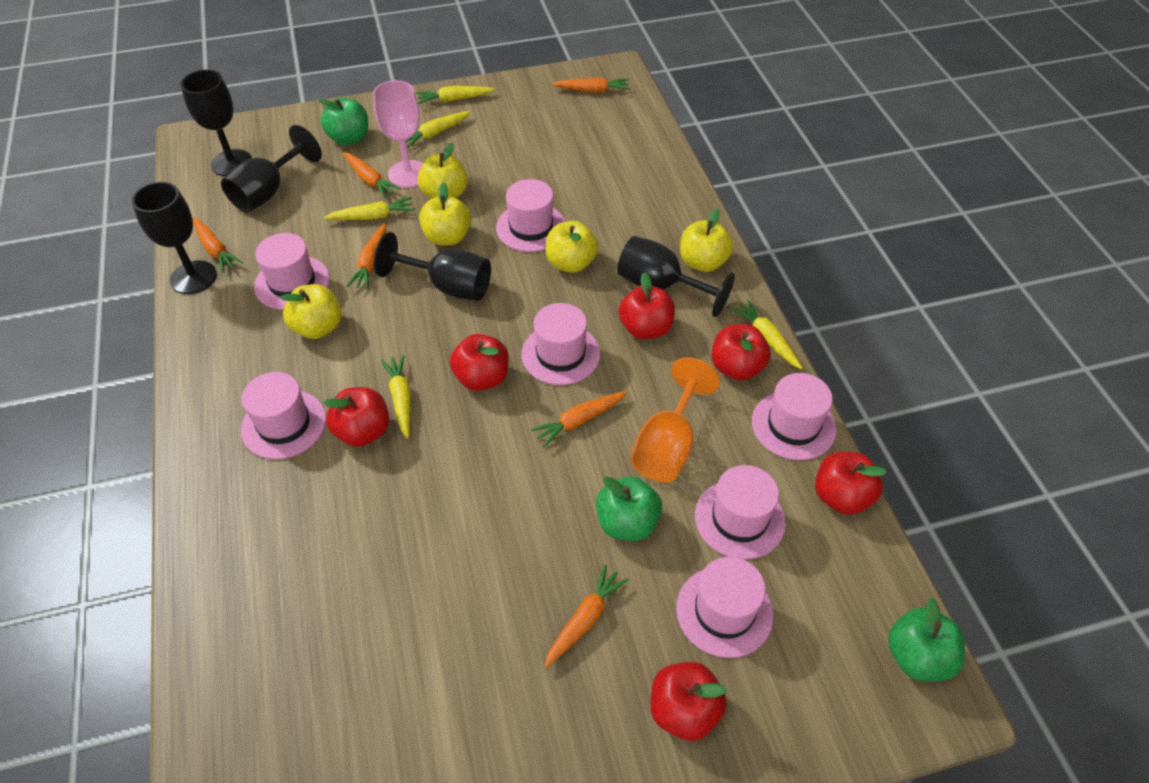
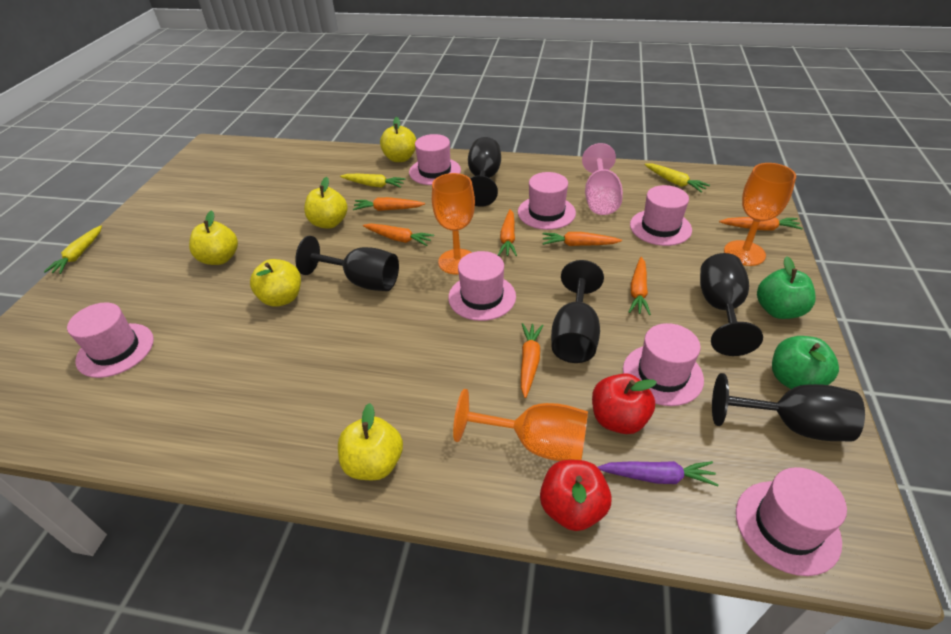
green apple: [319,98,368,145] [596,476,662,541] [888,597,965,682] = 3 -> [757,256,816,319] [772,336,839,389] = 2
orange carrot: [192,218,243,273] [343,152,401,198] [347,223,386,289] [531,391,627,447] [544,564,629,668] [552,77,629,92] = 6 -> [353,197,425,211] [363,223,434,246] [498,209,517,256] [521,323,544,398] [542,232,622,246] [629,257,651,315] [719,217,803,231] = 7
orange goblet: [630,357,720,482] = 1 -> [432,173,475,275] [453,389,588,461] [724,163,796,266] = 3
purple carrot: none = 0 -> [598,461,719,486] = 1
red apple: [324,387,389,447] [450,334,509,391] [619,272,675,339] [650,662,727,741] [711,324,771,381] [815,451,887,515] = 6 -> [540,460,612,531] [592,373,657,434] = 2
yellow carrot: [324,197,414,220] [380,355,411,439] [406,111,471,148] [416,86,495,104] [731,299,803,369] = 5 -> [44,225,102,274] [340,174,406,188] [645,164,710,193] = 3

